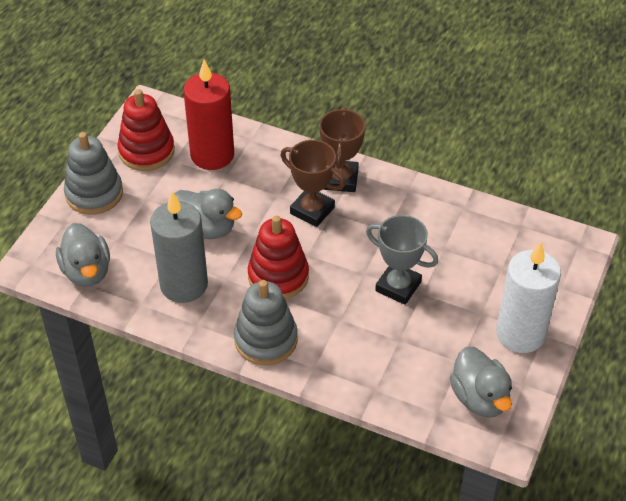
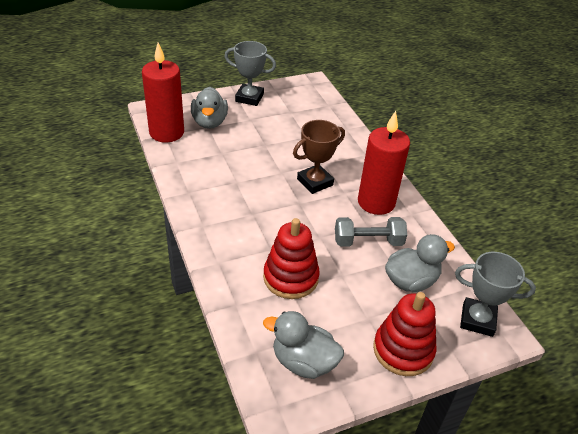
brown trophy: [281,140,345,227] [319,107,365,192] = 2 -> [293,120,345,194] = 1
grey candle: [150,191,208,303] = 1 -> none = 0
grey dumbbell: none = 0 -> [335,217,407,247] = 1
grey stacking toy: [64,132,123,215] [234,280,298,365] = 2 -> none = 0
grey trophy: [366,215,438,305] = 1 -> [224,41,276,106] [455,252,536,337] = 2
red candle: [184,59,234,170] = 1 -> [142,42,184,142] [358,111,410,215] = 2
white candle: [496,242,561,353] = 1 -> none = 0

